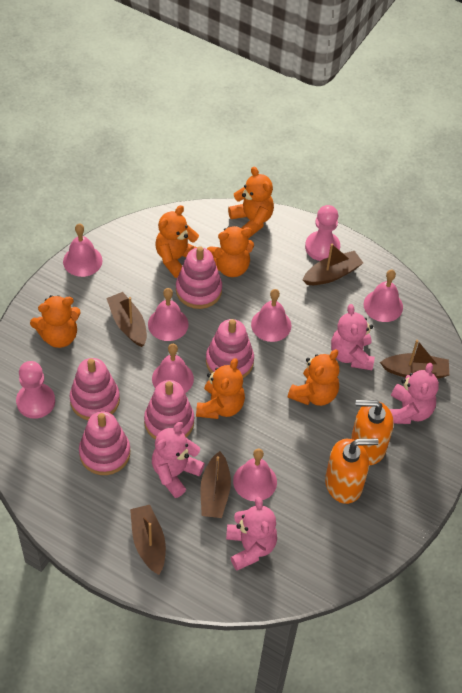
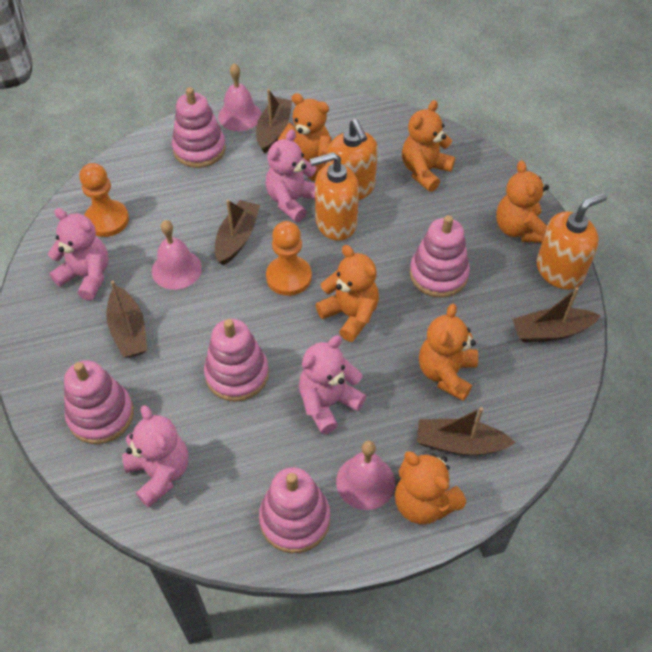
orange pawn: none = 0 -> [79,163,129,237] [266,221,312,296] = 2
orange soap dispenser: [325,438,379,504] [351,400,394,465] = 2 -> [310,152,359,241] [327,119,378,200] [537,193,607,290] = 3
pink bell: [63,224,103,277] [148,288,189,341] [152,344,194,393] [233,449,277,501] [251,289,291,342] [363,270,403,322] = 6 -> [152,220,202,290] [218,63,262,131] [336,441,395,510] = 3
pink pawn: [16,361,55,419] [305,205,340,261] = 2 -> none = 0

